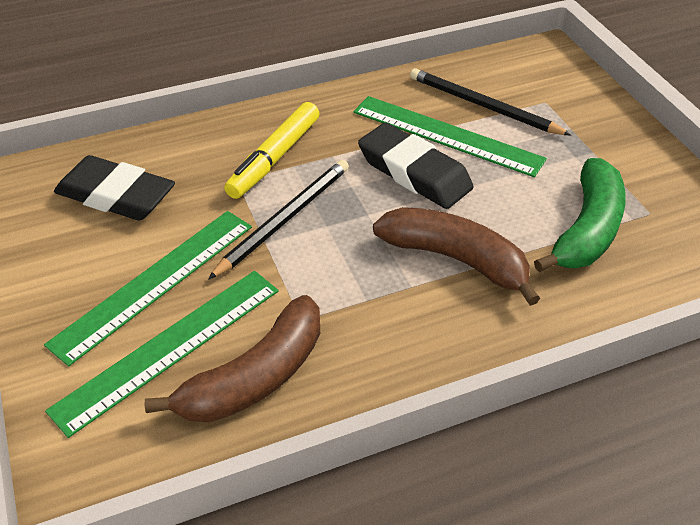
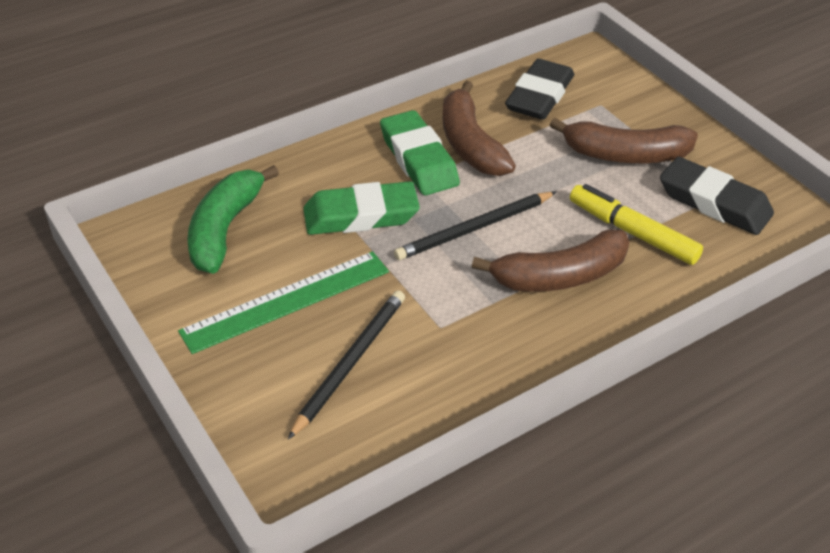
brown banana: [145,295,320,422] [373,207,540,306] = 2 -> [443,81,516,176] [472,229,629,292] [550,118,698,163] = 3
green eraser: none = 0 -> [303,181,420,235] [380,110,460,195] = 2
green ruler: [44,211,252,366] [45,271,279,438] [353,96,547,177] = 3 -> [178,251,389,354] = 1

